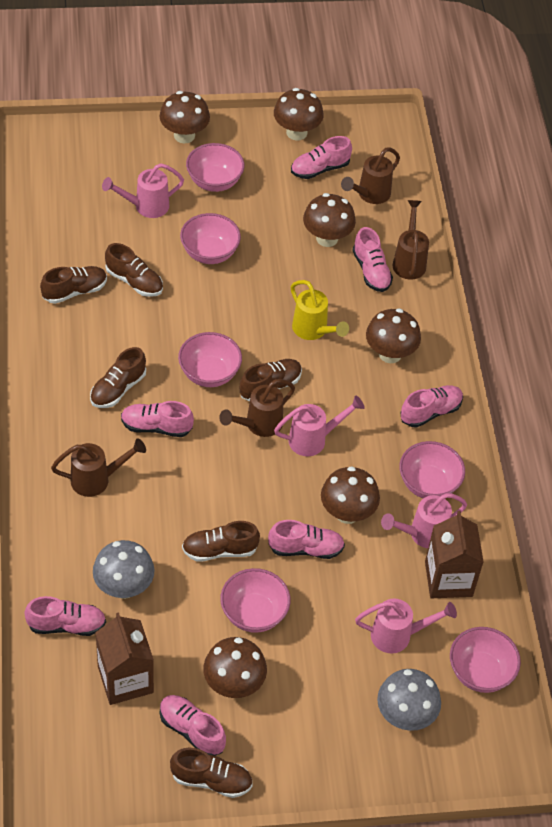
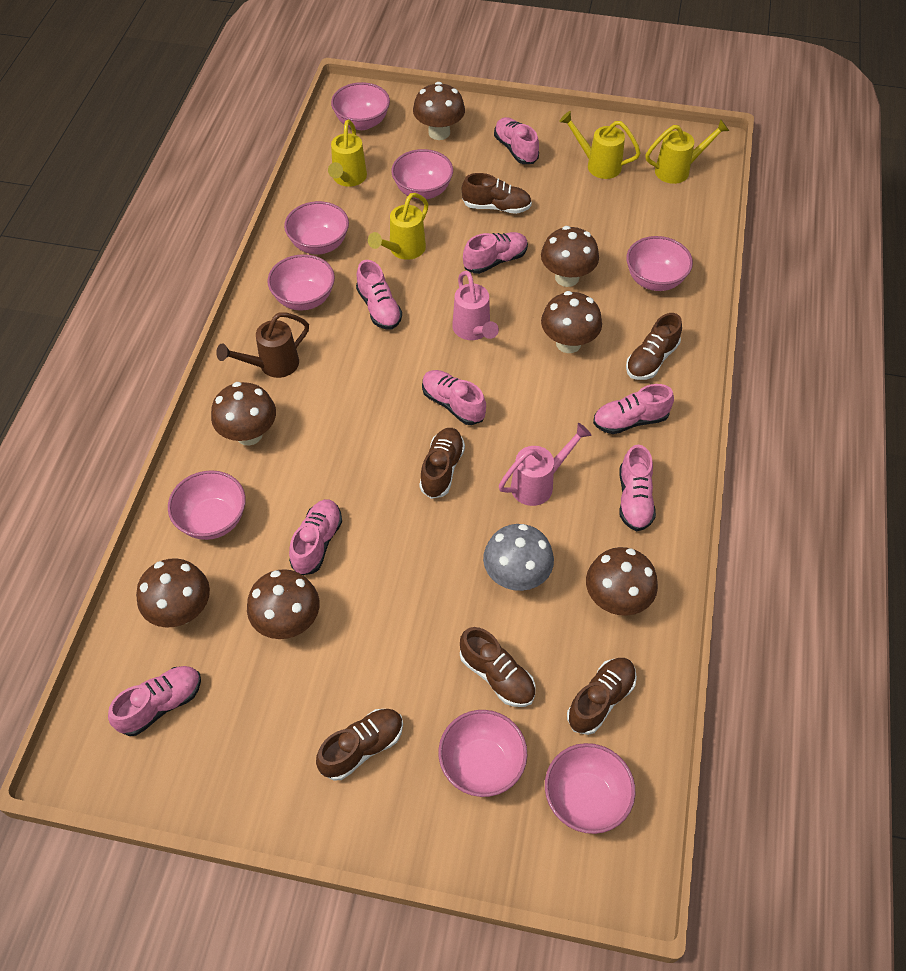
brown carton: [95,612,154,705] [425,511,484,599] = 2 -> none = 0
brown mushroom: [159,91,210,143] [203,637,267,698] [274,88,324,140] [303,193,356,247] [321,466,380,524] [366,309,421,363] = 6 -> [136,558,210,628] [211,382,276,446] [247,569,320,639] [413,82,465,140] [541,226,599,287] [541,291,602,353] [586,547,658,616] = 7
brown watering can: [51,439,146,497] [219,379,295,437] [341,148,400,204] [392,200,429,280] = 4 -> [216,312,309,378] = 1
grey mushroom: [93,540,155,599] [377,669,441,731] = 2 -> [483,524,554,591] = 1
pink bowl: [178,332,242,387] [180,213,241,264] [186,143,244,192] [220,568,291,633] [399,441,465,498] [450,627,521,693] = 6 -> [168,470,246,540] [267,254,335,311] [284,201,349,254] [331,82,390,130] [391,149,453,200] [438,710,527,797] [545,743,635,834] [626,236,693,291] = 8
pink shoe: [24,596,106,636] [121,401,194,437] [160,695,226,756] [268,520,345,559] [291,136,352,179] [353,227,393,292] [400,385,463,428] = 7 -> [108,666,201,736] [289,499,342,575] [356,260,402,329] [422,370,486,425] [463,232,528,274] [494,117,539,164] [593,384,674,434] [619,445,656,531] = 8
pink watering can: [102,163,184,218] [274,395,365,456] [355,599,457,653] [381,493,467,548] = 4 -> [452,271,499,340] [499,423,591,506] = 2
yellow watering can: [291,280,349,340] = 1 -> [328,120,367,187] [368,193,429,260] [559,111,640,179] [645,119,729,184] = 4

